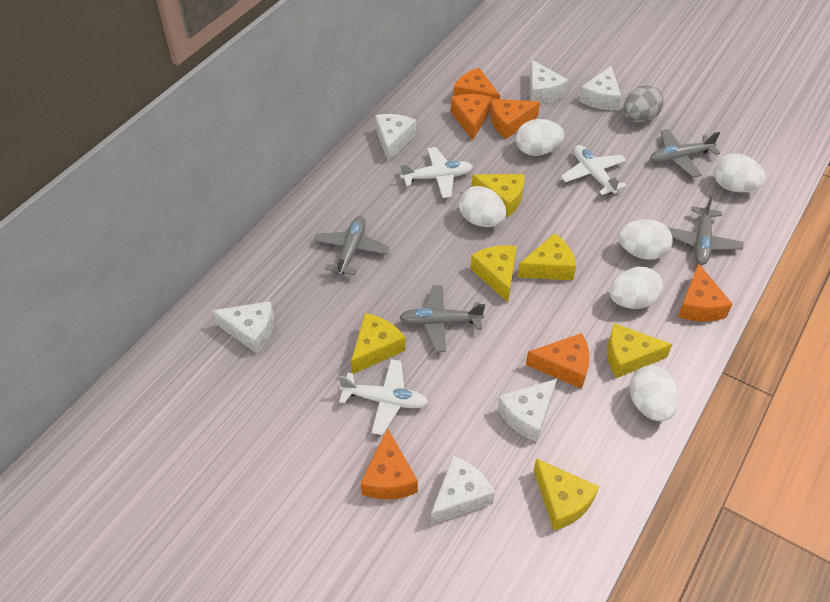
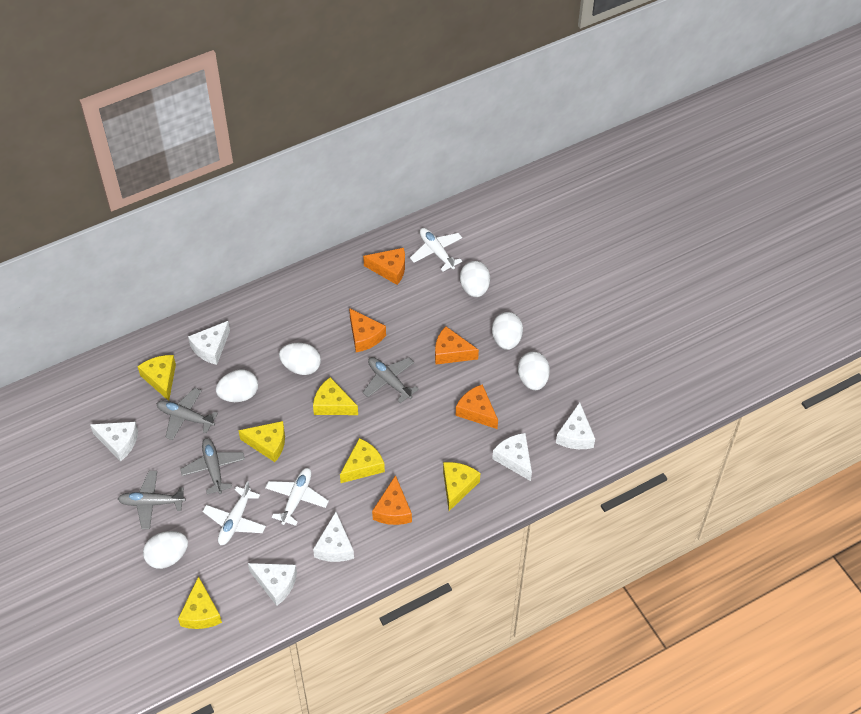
grey egg: [623,85,664,123] = 1 -> none = 0
orange cheese: [361,428,418,499] [451,94,492,140] [453,68,500,103] [491,99,540,139] [526,333,590,389] [678,263,732,322] = 6 -> [349,308,386,352] [363,248,405,285] [372,475,412,525] [435,326,479,365] [456,384,498,429] = 5

